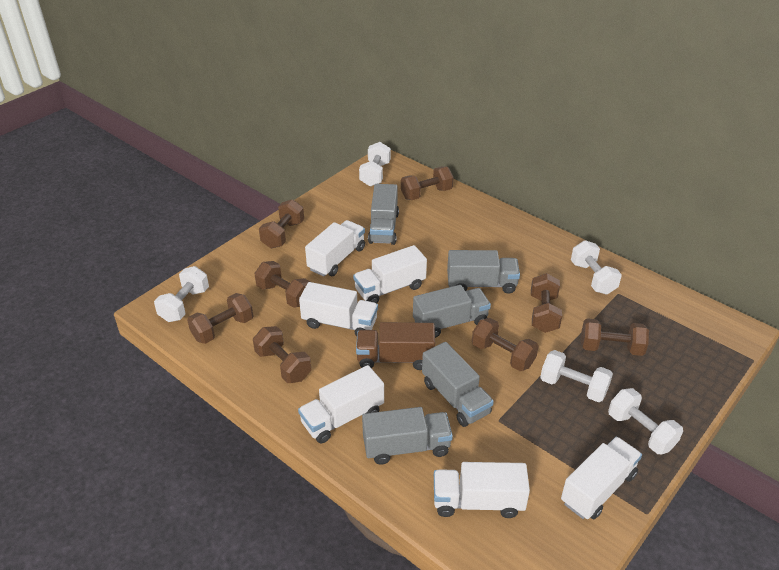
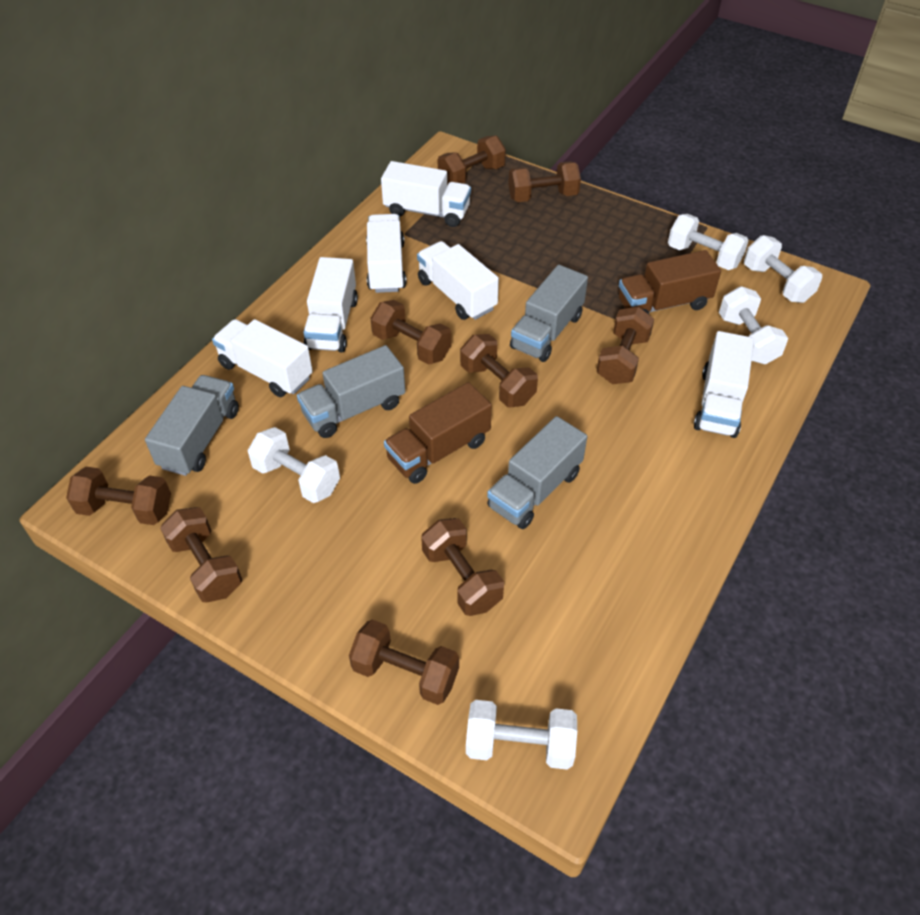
brown dumbbell: [187,293,253,344] [253,326,311,383] [254,261,310,308] [259,200,304,248] [401,166,453,200] [472,318,539,371] [531,273,562,333] [581,318,649,356] = 8 -> [66,467,171,525] [160,507,242,603] [349,620,459,705] [371,300,452,365] [421,518,504,616] [438,136,506,186] [460,334,538,407] [508,161,581,202] [596,307,654,384] = 9
brown truck: [356,322,435,370] = 1 -> [384,382,492,484] [619,250,721,314] = 2
grey truck: [362,407,453,465] [368,184,399,245] [413,285,491,338] [422,342,494,427] [447,250,520,294] = 5 -> [145,375,239,476] [297,345,405,438] [487,416,587,529] [510,265,588,362] = 4

